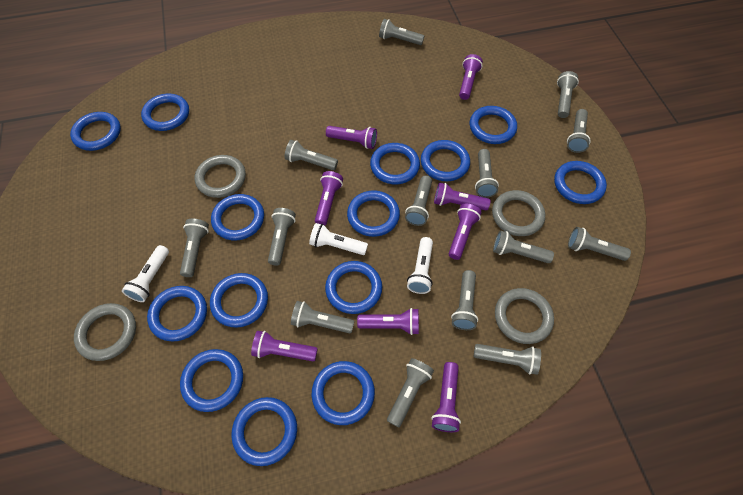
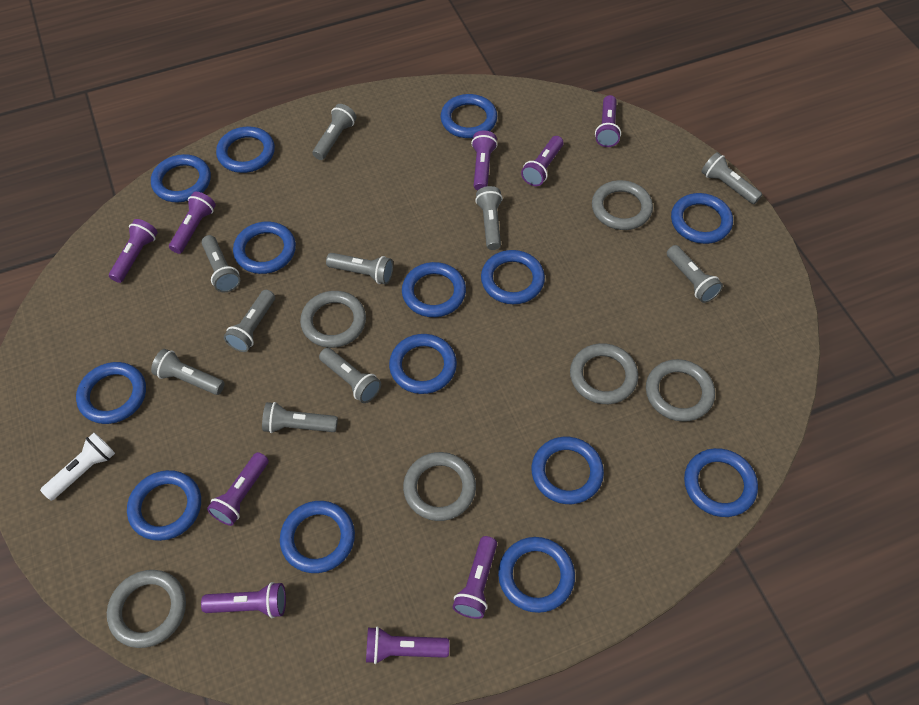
grey flashlight: [180,219,209,277] [268,208,296,266] [285,140,338,170] [291,301,354,333] [379,19,424,45] [387,358,434,427] [405,176,432,226] [451,270,478,330] [474,344,541,375] [475,149,499,198] [493,230,554,263] [557,71,579,118] [567,109,591,153] [568,227,631,261] = 14 -> [151,349,225,395] [201,235,240,292] [224,290,275,352] [262,402,338,433] [312,104,357,160] [319,348,381,403] [326,253,393,284] [475,186,503,250] [667,245,723,303] [701,152,762,204] = 10
grey ring: [74,303,136,361] [195,155,246,198] [492,190,545,236] [495,288,554,344] = 4 -> [107,570,186,648] [300,291,366,348] [403,452,476,521] [570,343,638,404] [592,180,653,230] [646,359,715,422] = 6
purple flashlight: [251,331,318,361] [315,171,343,226] [326,126,377,149] [357,308,419,335] [431,362,461,432] [434,182,491,210] [449,204,482,260] [459,54,483,100] = 8 -> [109,219,158,283] [169,192,216,254] [201,582,286,618] [207,452,269,526] [366,626,449,664] [453,536,497,619] [471,131,498,191] [521,136,564,186] [595,95,621,147] = 9
white flashlight: [122,245,169,302] [309,223,368,255] [407,237,433,294] = 3 -> [40,433,115,501] = 1

